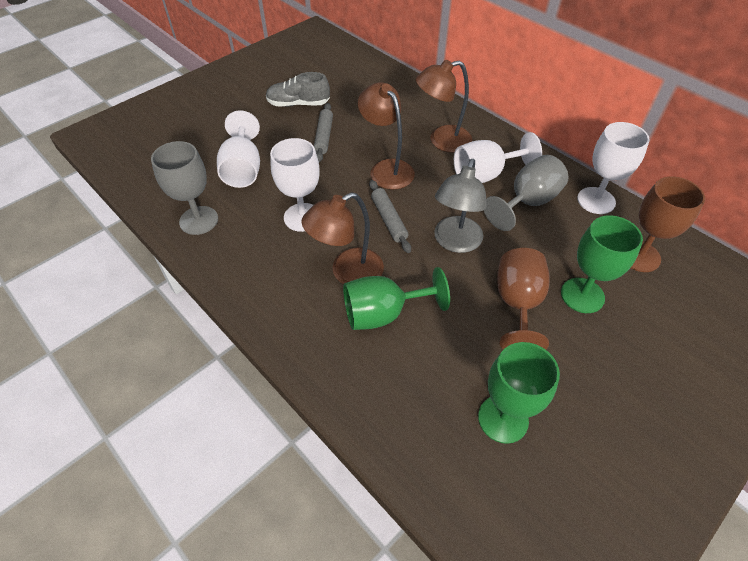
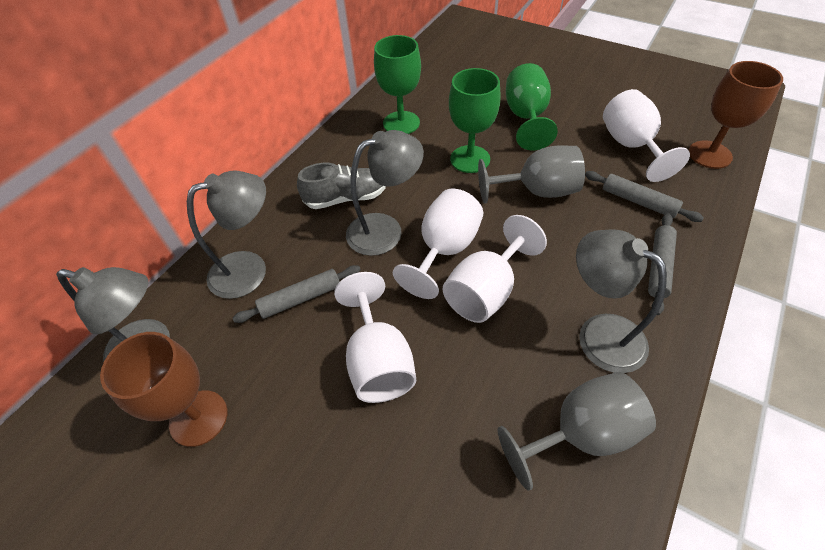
brown lamp: [301,192,384,284] [358,82,415,190] [416,60,472,153] = 3 -> none = 0
grey lamp: [434,159,487,253] = 1 -> [56,267,170,362] [187,171,266,299] [346,130,424,256] [576,229,667,373] = 4
grey rolling pin: [314,103,333,162] [369,180,411,253] = 2 -> [233,265,361,323] [585,171,704,222] [648,213,677,315] = 3

